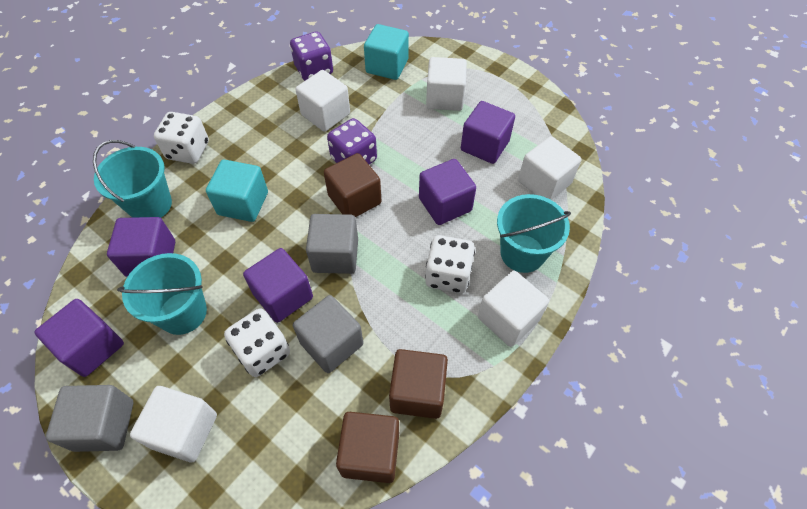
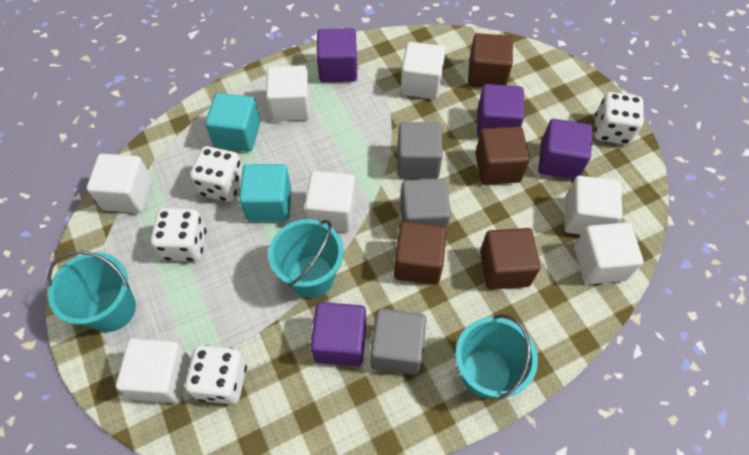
brown cube: [324,153,381,217] [336,412,399,483] [389,349,448,419] = 3 -> [394,221,447,285] [468,33,513,87] [475,126,530,185] [480,228,540,289] = 4
purple cube: [34,299,124,377] [107,217,175,277] [243,248,313,323] [419,159,476,225] [461,101,515,164] = 5 -> [310,302,366,366] [317,28,357,82] [477,84,525,138] [538,119,592,180] = 4
purple dice: [290,32,333,81] [327,118,377,164] = 2 -> none = 0
white cube: [130,386,217,462] [296,70,350,132] [426,57,467,111] [478,271,549,347] [518,136,581,200] = 5 -> [87,154,153,213] [116,338,190,403] [266,65,311,121] [305,171,356,232] [401,42,445,99] [565,176,622,235] [574,222,643,285] = 7
white dice: [154,112,209,164] [224,308,290,377] [425,235,475,293] = 3 -> [151,208,207,261] [185,345,247,404] [190,146,243,202] [595,92,644,145] = 4

